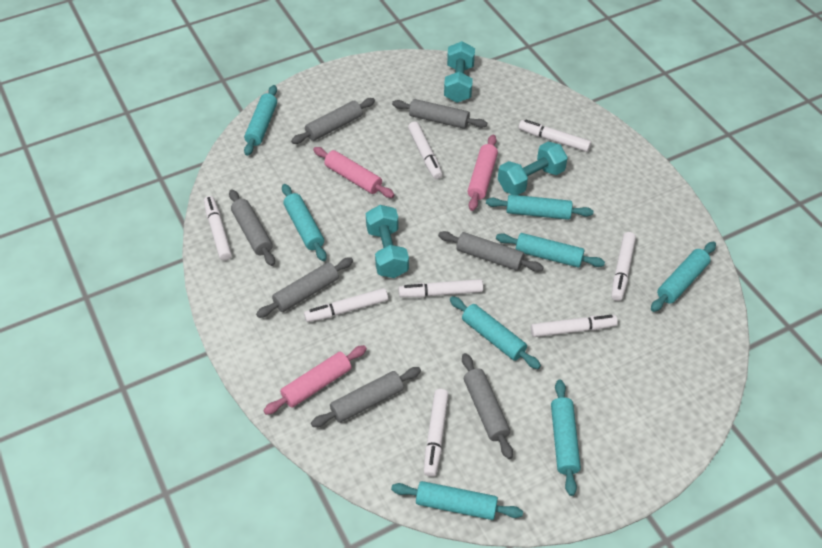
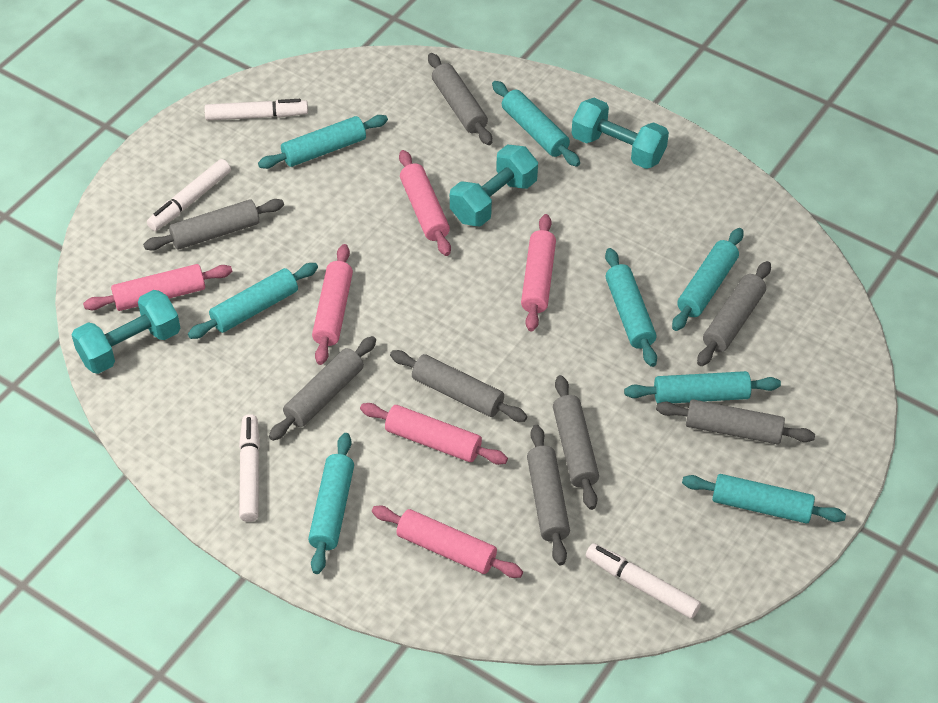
grey rolling pin: [229,190,275,266] [256,257,353,318] [291,98,375,144] [311,367,421,427] [392,99,487,129] [438,231,544,272] [462,353,513,459] = 7 -> [143,199,284,251] [269,336,376,441] [390,350,527,422] [428,53,492,145] [527,425,570,565] [553,375,599,510] [656,399,815,444] [697,261,771,366] = 8
pink rolling pin: [263,345,367,415] [313,147,395,198] [468,135,498,211] = 3 -> [83,264,232,311] [312,244,353,365] [360,403,508,465] [372,506,523,578] [399,150,451,256] [521,214,556,331] = 6
white marker: [204,196,232,261] [304,288,388,322] [399,279,483,297] [408,122,443,179] [424,389,449,477] [519,120,591,152] [531,315,618,337] [612,232,636,301] = 8 -> [147,159,231,231] [204,99,308,121] [239,414,260,522] [586,543,701,619] = 4

